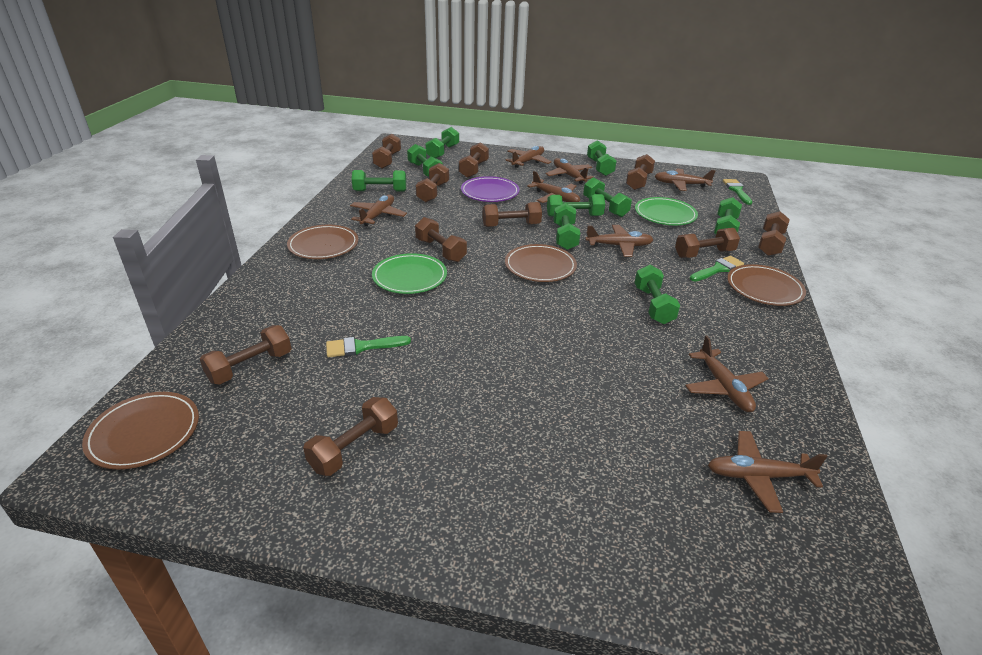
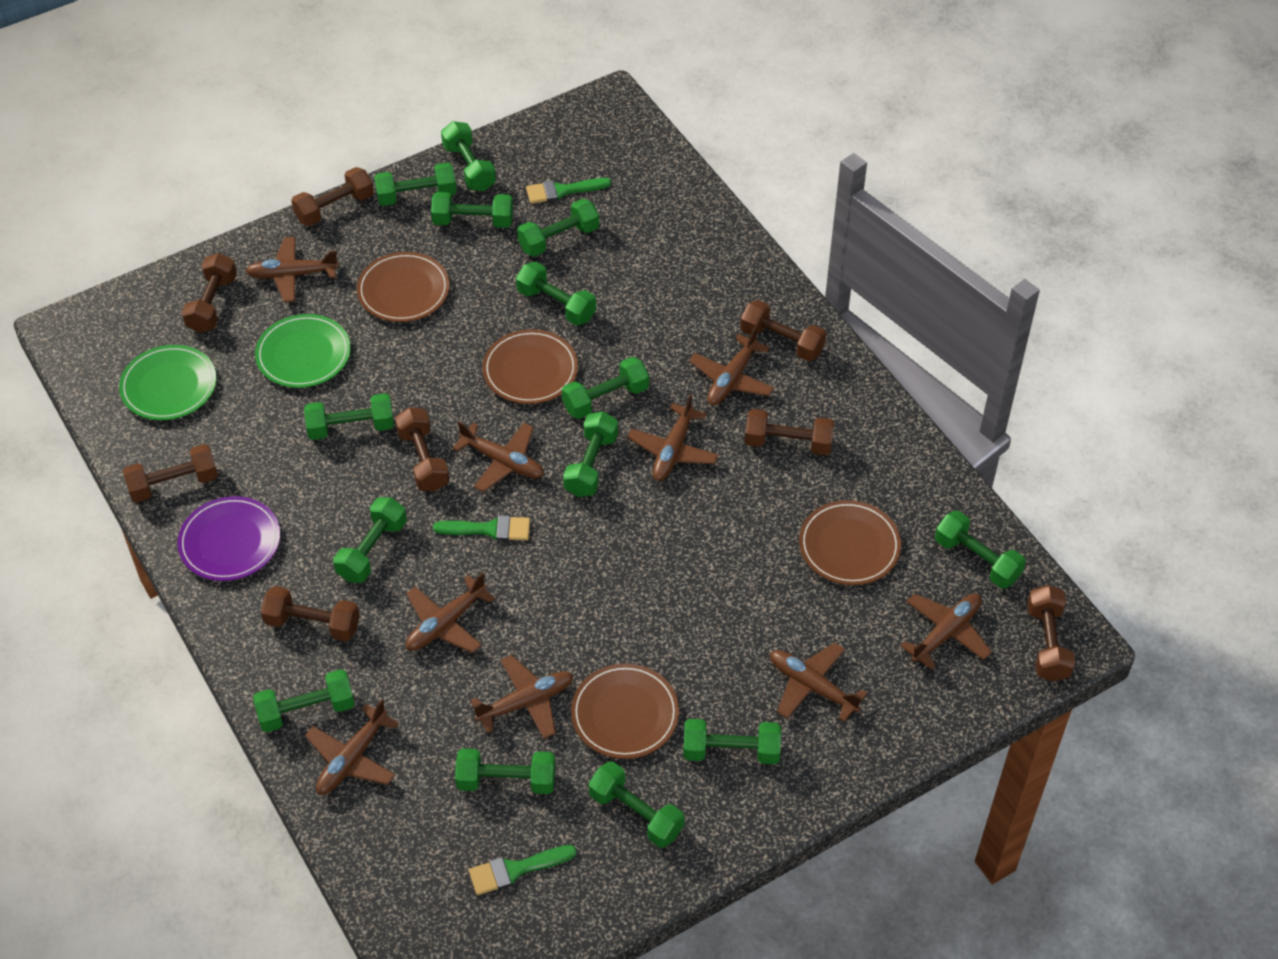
brown dumbbell: [200,325,292,385] [303,397,398,476] [372,134,401,169] [415,217,467,262] [416,163,449,202] [459,142,489,178] [483,202,542,227] [626,154,655,190] [675,228,740,258] [758,211,790,256] = 10 -> [123,444,218,503] [182,253,237,333] [261,586,360,641] [291,167,374,226] [395,407,450,491] [740,300,827,362] [745,409,834,455] [1027,585,1075,682] = 8
brown plane: [350,194,407,226] [505,146,552,168] [527,171,580,203] [545,158,593,184] [585,225,654,257] [655,169,716,191] [685,335,769,412] [708,431,828,513] = 8 -> [245,237,339,302] [305,699,399,794] [406,572,495,653] [453,421,544,492] [470,655,574,739] [627,393,718,481] [689,326,774,405] [770,643,867,722] [900,594,992,670] = 9
green dumbbell: [352,170,406,192] [407,144,443,177] [426,127,459,158] [547,194,605,217] [553,203,580,250] [583,177,632,217] [587,140,617,176] [635,265,680,324] [714,197,742,234] = 9 -> [253,669,355,732] [304,393,394,440] [333,497,407,583] [374,162,457,206] [431,192,513,228] [441,121,496,191] [455,748,555,794] [516,262,596,326] [517,199,599,257] [562,357,649,419] [563,411,618,497] [588,761,684,848] [683,719,781,764] [935,511,1026,588] = 14

